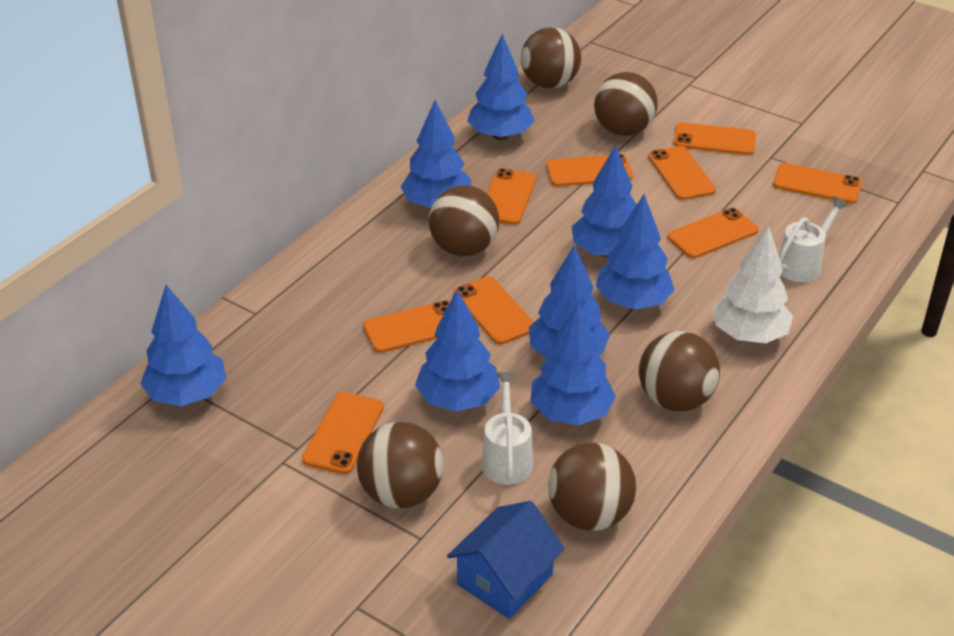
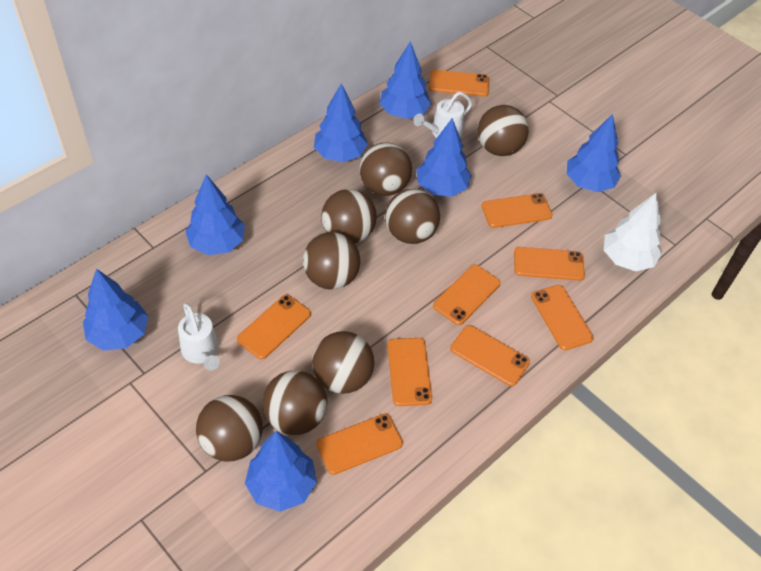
blue house: [447,501,565,619] = 1 -> none = 0
blue tree: [140,285,226,406] [401,100,471,208] [415,290,500,412] [467,34,535,140] [529,245,610,358] [531,302,616,425] [571,145,637,257] [596,194,674,309] = 8 -> [83,269,148,351] [185,174,245,255] [245,431,317,512] [314,83,368,162] [379,41,431,119] [416,118,471,197] [567,114,621,192] = 7
brown ball: [357,422,444,509] [429,185,499,256] [521,27,581,89] [548,443,636,531] [594,72,658,136] [639,331,720,411] = 6 -> [196,395,263,462] [263,370,327,435] [303,232,360,290] [312,331,374,394] [321,189,377,244] [359,143,412,196] [385,189,440,244] [478,105,529,156] = 8

